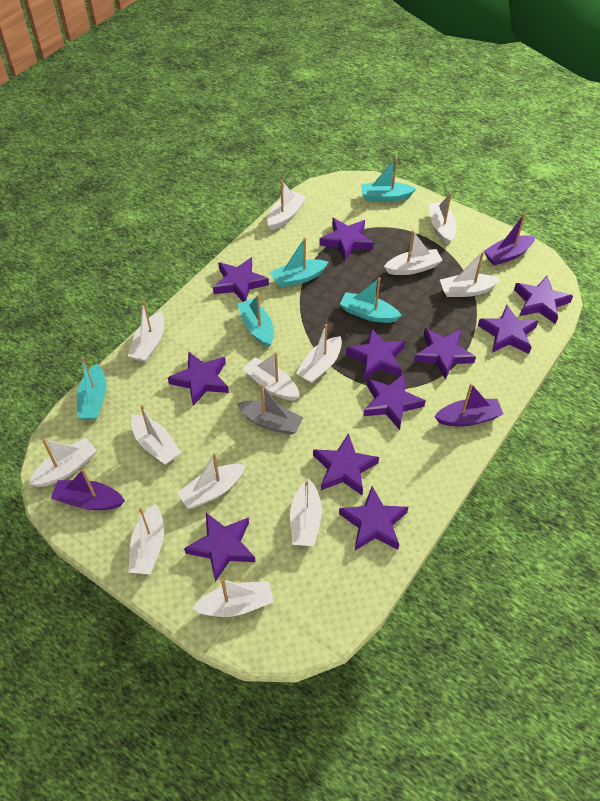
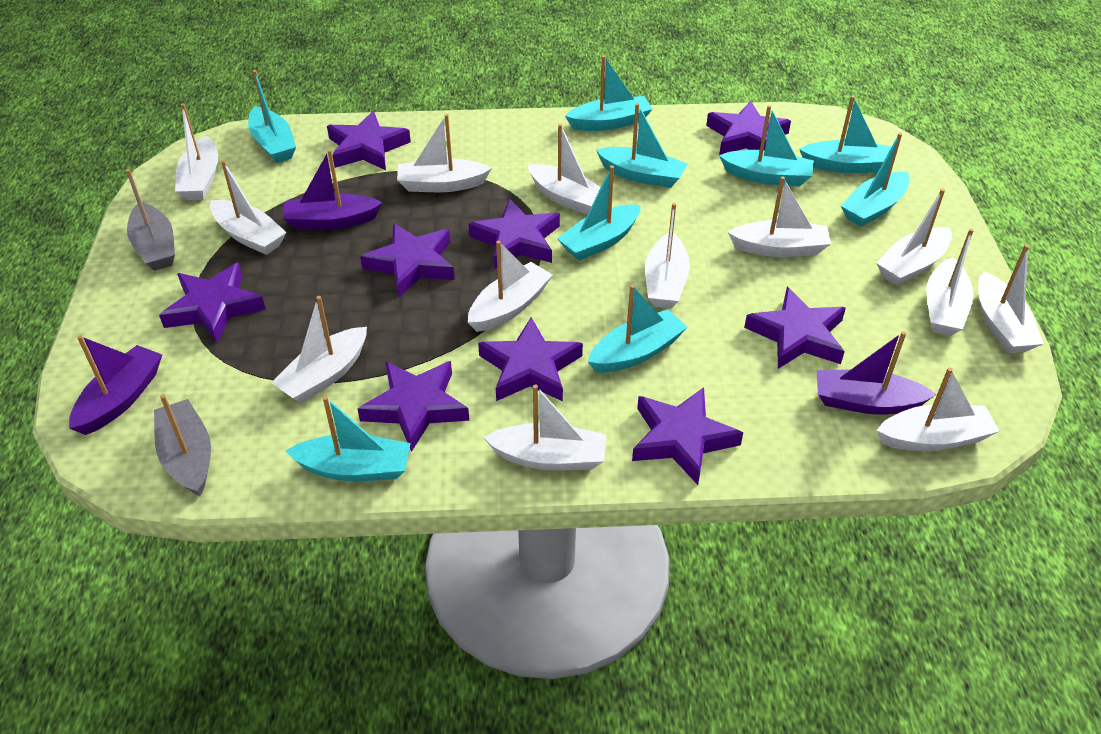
grey boat: [237,384,303,435] = 1 -> [126,169,175,271] [154,394,211,496] = 2
purple star: [168,352,229,406] [184,513,255,582] [213,257,269,302] [313,433,379,495] [319,218,374,261] [339,486,409,551] [346,329,405,380] [363,374,426,430] [414,328,476,380] [478,305,538,354] [514,276,573,324] = 11 -> [159,263,266,343] [327,111,411,170] [358,361,469,452] [360,223,455,297] [469,198,560,270] [478,317,583,401] [632,387,743,485] [706,101,791,155] [744,287,846,369] = 9
turquoise boat: [77,357,106,420] [238,295,274,348] [270,238,328,288] [340,277,402,323] [361,157,416,202] = 5 -> [248,70,296,163] [286,396,411,481] [557,165,641,261] [565,55,652,131] [588,285,687,373] [596,103,688,188] [719,105,814,186] [799,95,891,173] [841,133,910,227] = 9

